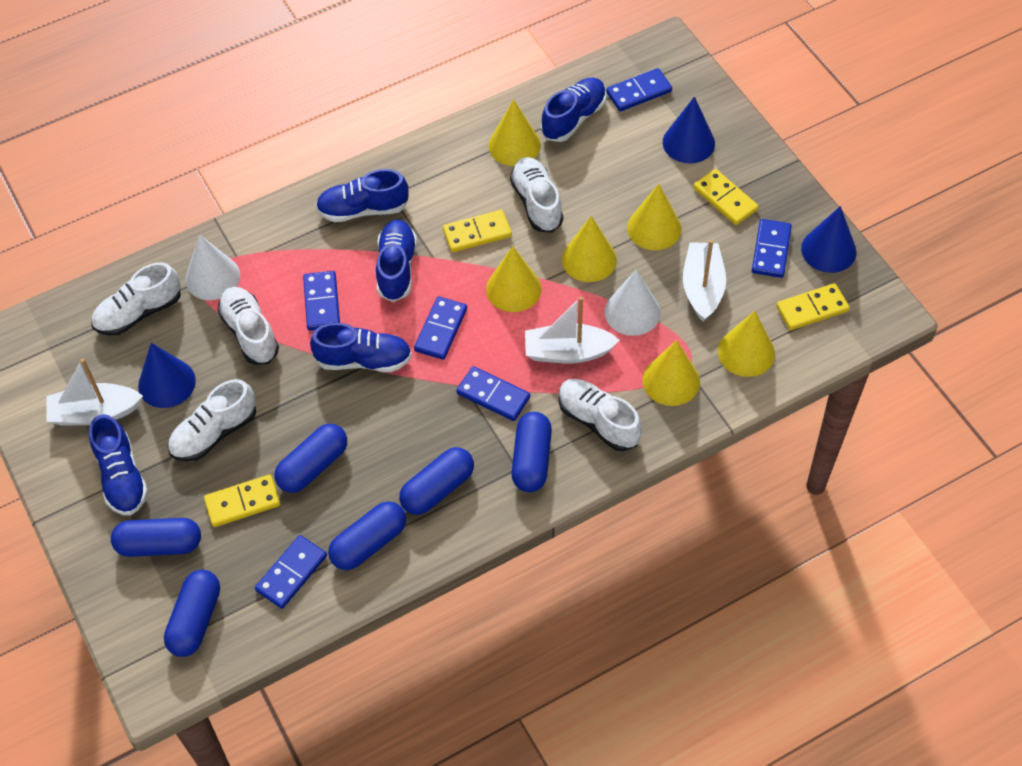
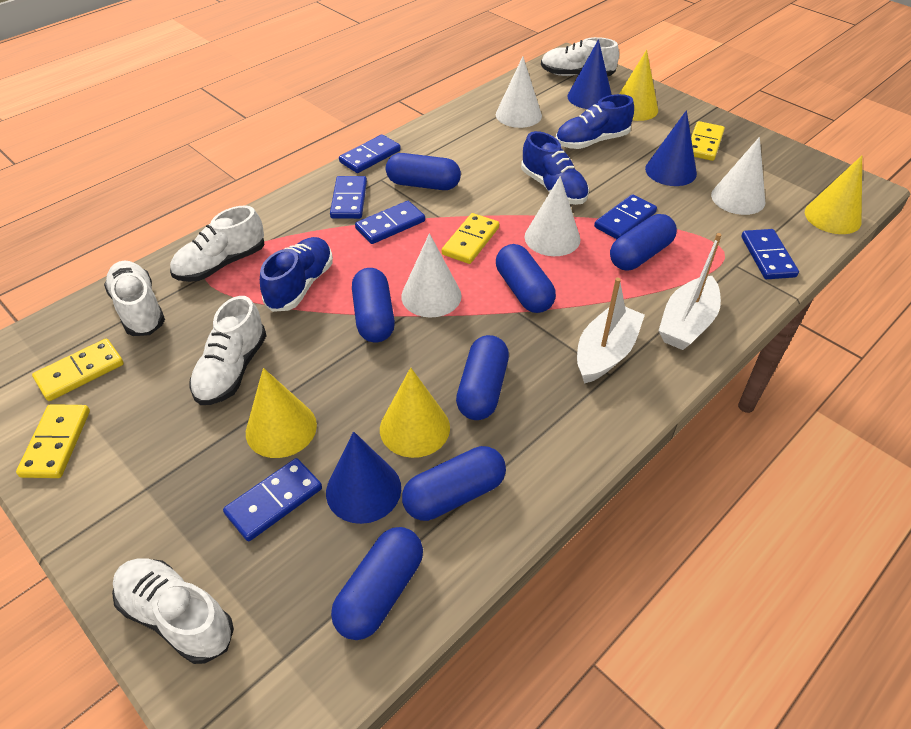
blue capsule: [111,518,201,557] [164,570,220,657] [275,424,347,493] [328,501,406,570] [399,447,474,515] [512,412,552,492] = 6 -> [331,527,423,640] [352,268,395,342] [386,153,461,190] [402,446,506,521] [456,335,509,420] [496,244,556,313] [610,214,677,270] = 7
blue shoe: [89,414,148,515] [310,323,412,372] [316,169,409,222] [376,220,417,302] [541,78,607,142] = 5 -> [260,237,333,312] [521,131,589,205] [556,94,634,149] = 3
white boat: [46,358,143,426] [525,297,620,364] [683,240,726,322] = 3 -> [577,278,645,384] [658,233,722,350] = 2
white cone: [185,234,240,300] [604,270,661,336] = 2 -> [401,233,462,317] [496,57,542,128] [525,176,580,256] [711,137,766,215] = 4
yellow cone: [486,246,542,312] [488,99,541,166] [562,216,617,282] [627,184,682,250] [642,340,700,406] [718,311,775,377] = 6 -> [246,368,317,458] [380,367,450,458] [619,50,658,121] [805,155,862,234] = 4

